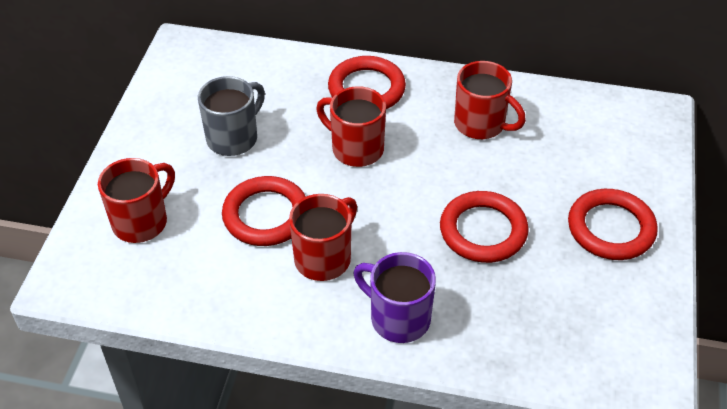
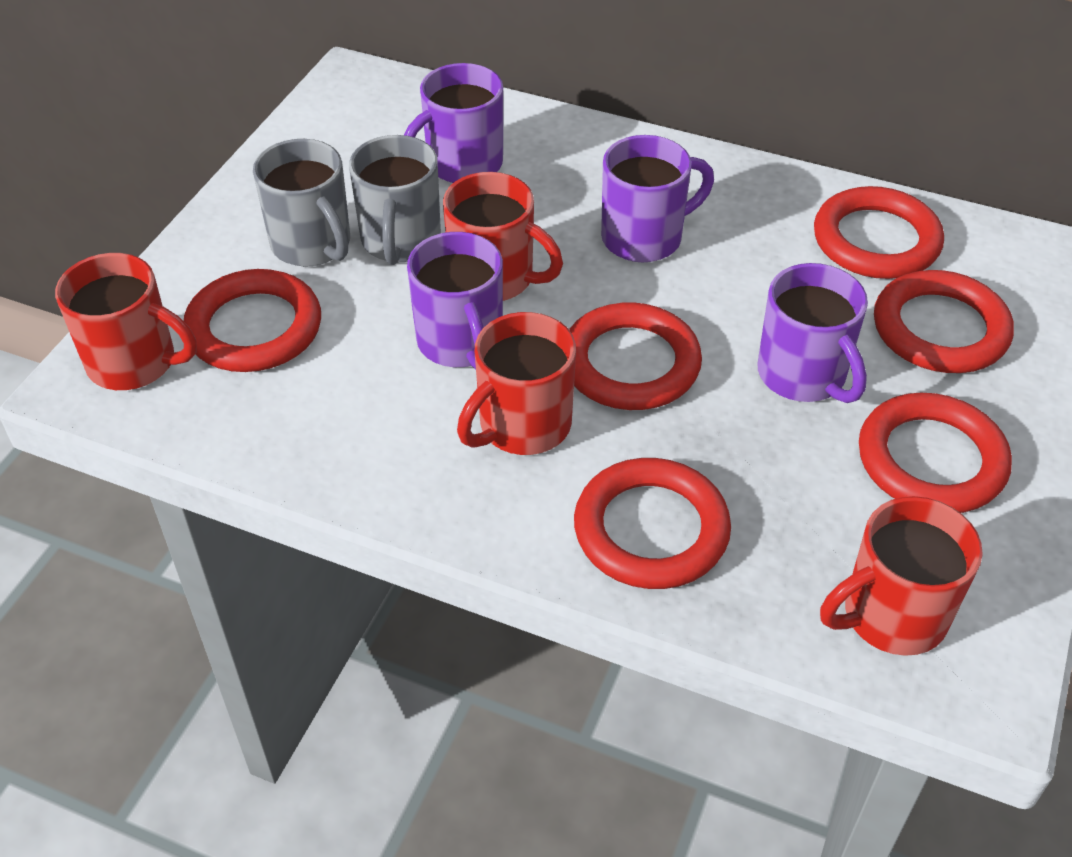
grey mug: [198,76,265,156] = 1 -> [253,139,350,267] [349,135,441,265] = 2
purple mug: [354,252,436,343] = 1 -> [404,63,503,183] [407,232,503,370] [601,135,714,262] [758,263,868,403] = 4
red ring: [222,176,306,246] [328,56,406,109] [440,191,529,263] [568,189,658,260] = 4 -> [184,269,321,372] [569,302,702,410] [574,458,731,589] [814,186,944,279] [859,393,1012,513] [874,270,1014,373] = 6

